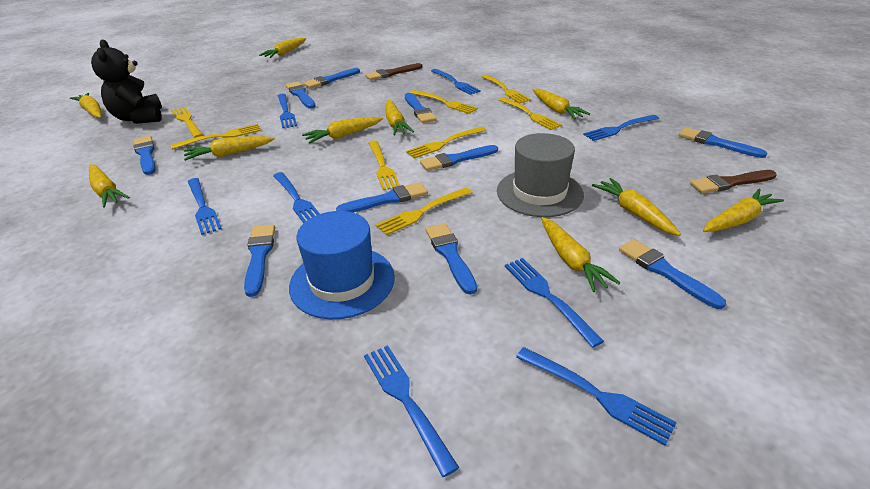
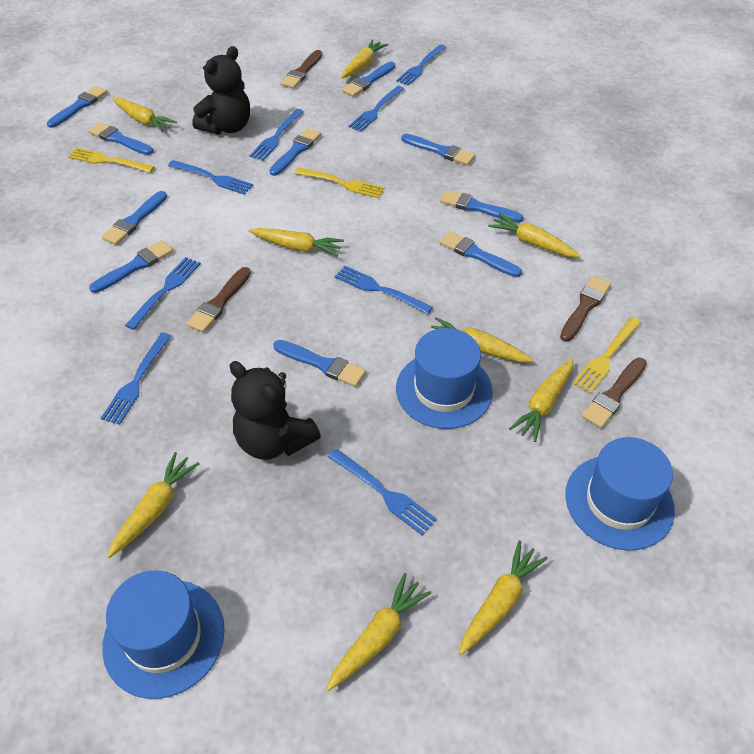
black teddy bear: [91,40,162,124] = 1 -> [192,46,250,135] [230,361,321,460] = 2
blue hat: [289,211,395,319] = 1 -> [102,570,225,699] [396,328,493,429] [565,437,675,550] = 3
brown brush: [365,63,423,80] [690,170,776,193] = 2 -> [187,267,251,333] [281,50,322,89] [560,276,611,342] [582,358,647,428] = 4
grey hat: [497,133,584,217] = 1 -> none = 0
yellow carrot: [70,93,102,118] [89,164,130,208] [184,136,275,161] [259,38,306,58] [302,117,383,143] [386,100,414,135] [532,89,590,119] [541,217,620,292] [592,178,681,236] [703,189,784,232] = 10 -> [107,452,200,558] [112,98,177,132] [249,228,344,256] [326,573,431,691] [341,40,388,78] [431,317,534,362] [459,540,548,655] [488,213,581,257] [509,358,573,442] = 9
yellow fork: [171,107,203,138] [171,124,261,150] [368,140,400,190] [376,187,472,235] [406,127,486,159] [410,90,478,114] [481,74,531,103] [499,97,562,130] = 8 -> [68,148,155,173] [294,167,385,198] [573,317,641,394] = 3

